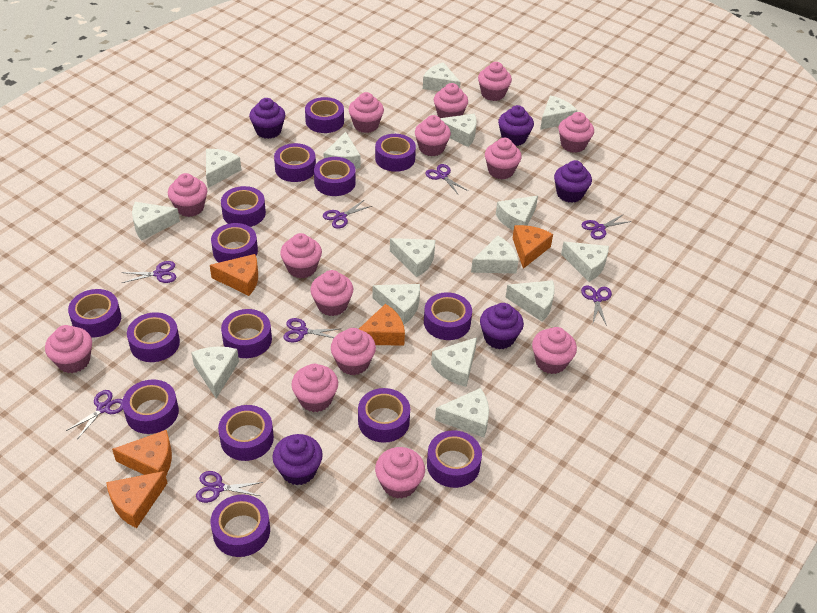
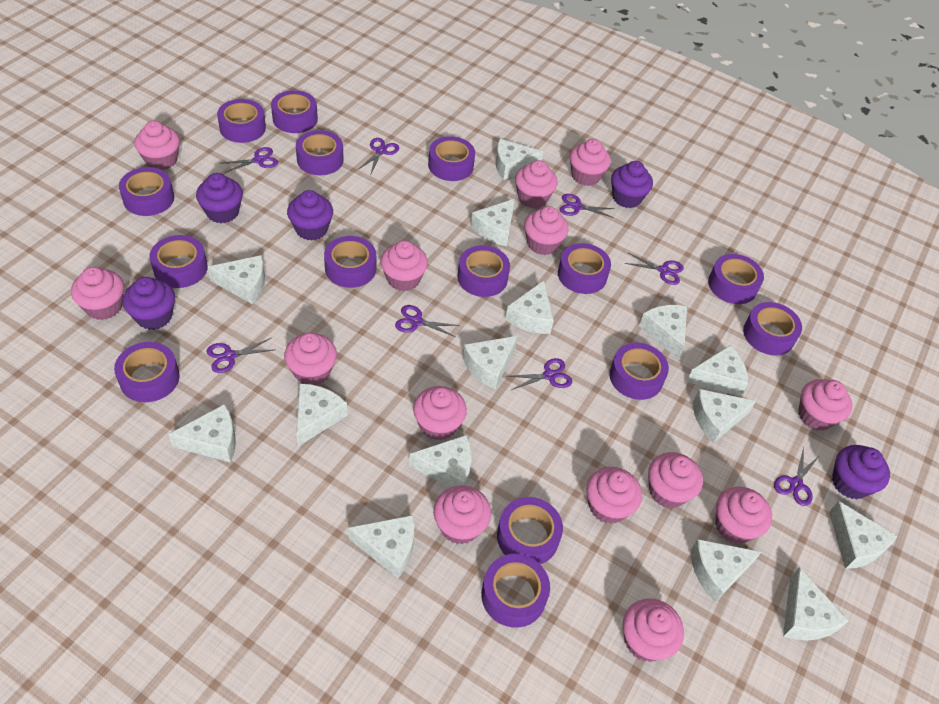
orange cheese: [106,471,167,528] [112,430,172,475] [210,254,258,296] [359,304,405,346] [513,225,553,269] = 5 -> none = 0

